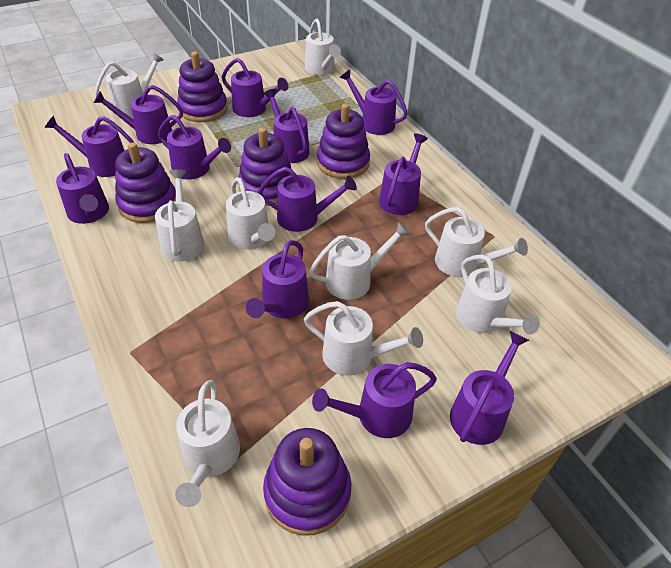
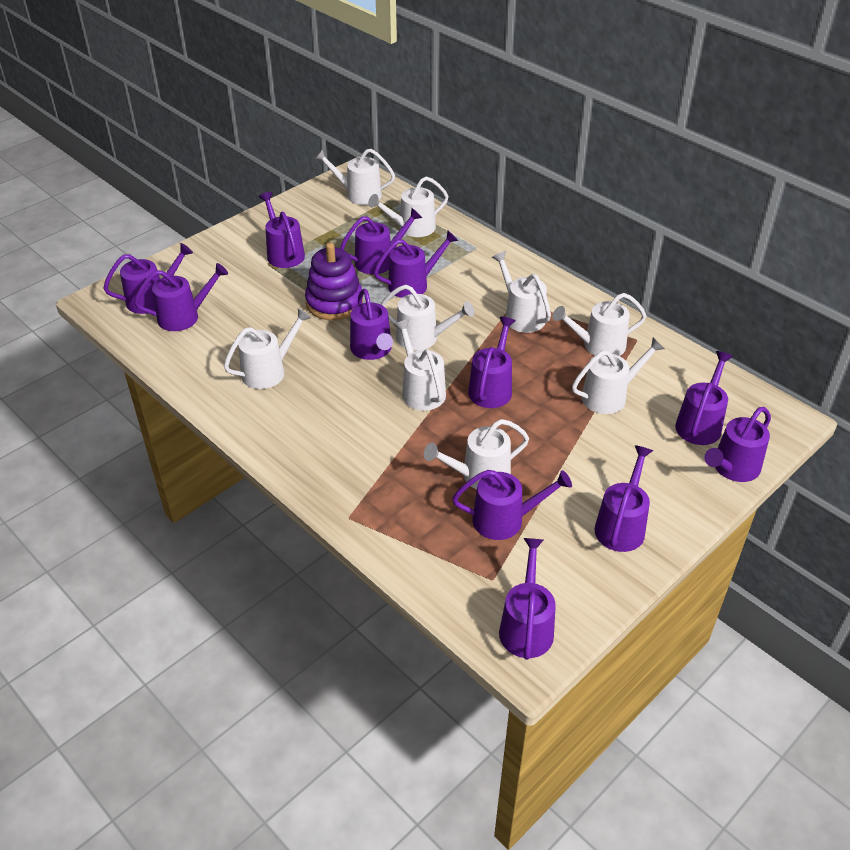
purple stacking toy: [115,142,176,223] [177,52,228,122] [238,127,291,206] [263,428,351,536] [317,103,370,179] = 5 -> [305,243,363,320] = 1

